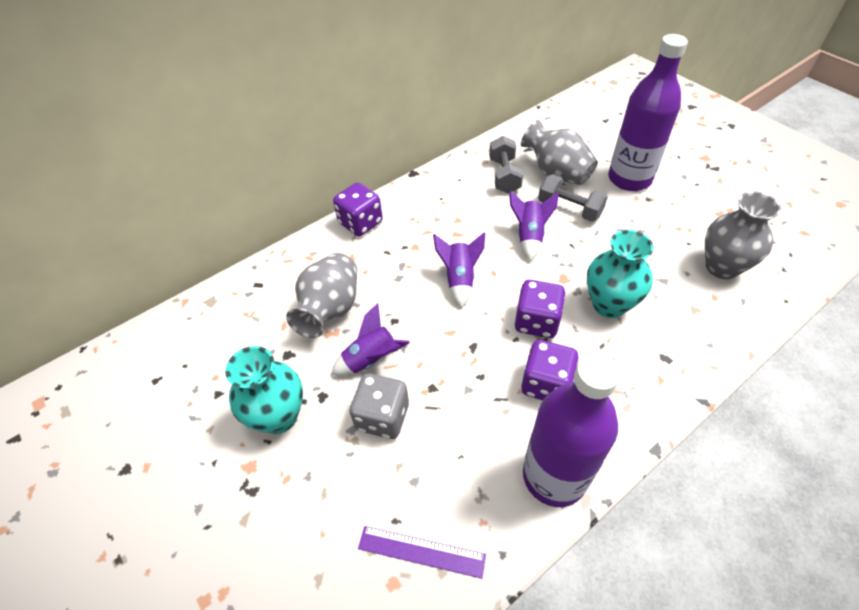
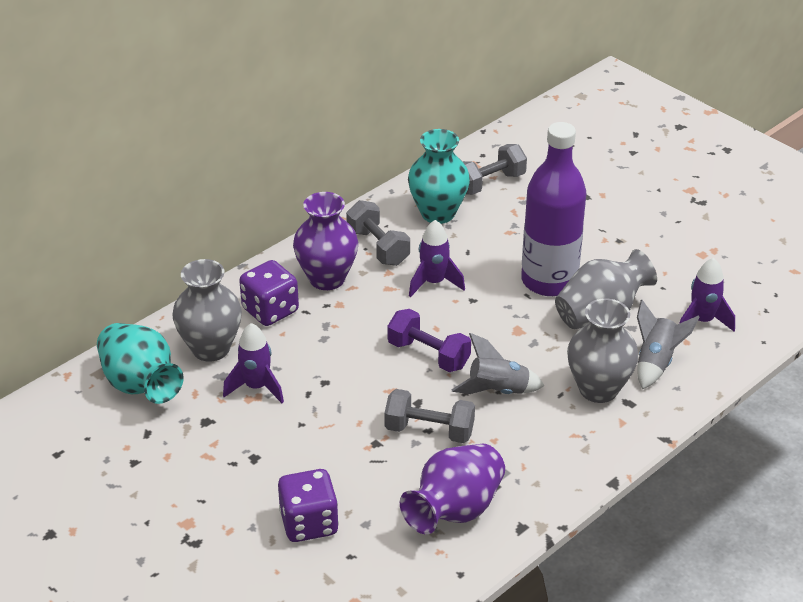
grey dice: [349,373,409,439] = 1 -> none = 0
grey dumbbell: [489,136,523,194] [538,174,608,222] = 2 -> [346,200,410,266] [384,389,475,443] [463,144,527,195] = 3
grey rocket: none = 0 -> [452,333,545,394] [637,300,700,389] = 2
purple bottle: [523,353,620,507] [608,34,688,191] = 2 -> [521,122,586,296] = 1
purple dice: [333,183,383,236] [514,280,565,338] [521,340,578,400] = 3 -> [239,260,299,326] [278,469,339,542] = 2
purple dumbbell: none = 0 -> [387,309,471,372] = 1
purple ruler: [358,526,486,579] = 1 -> none = 0
purple vase: none = 0 -> [293,192,358,290] [400,444,505,534] = 2

